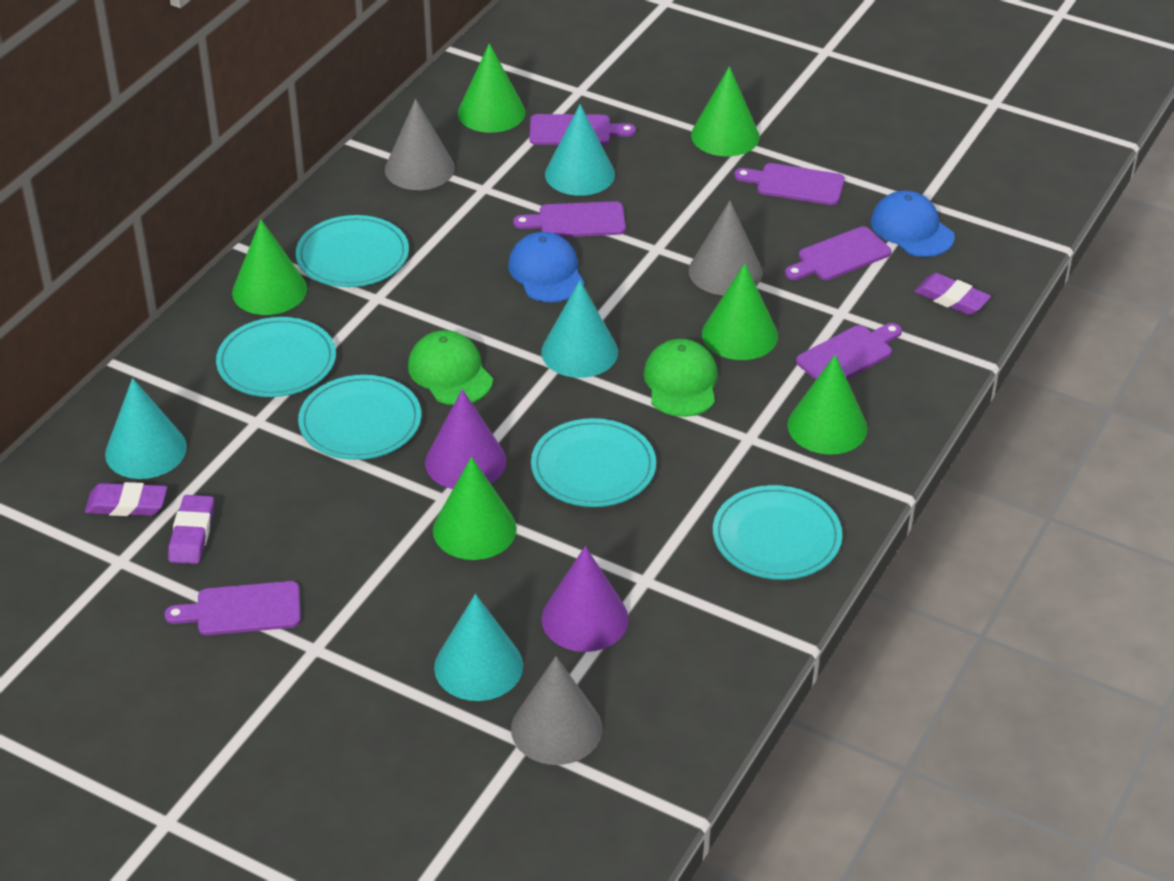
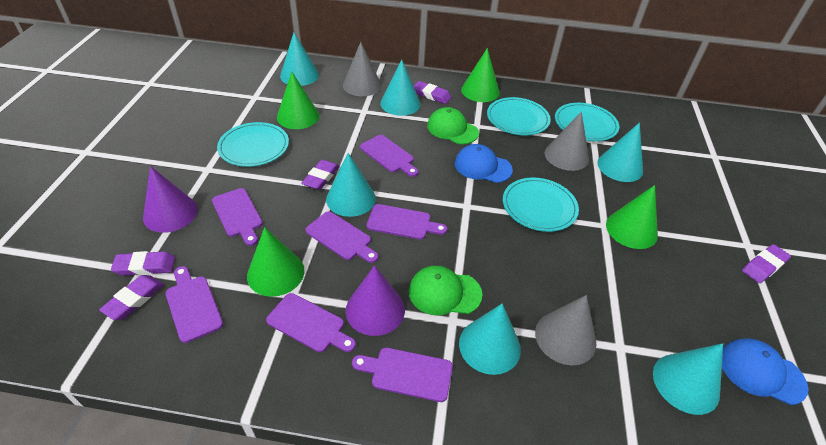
green cone: [232,219,307,315] [433,457,517,560] [458,43,525,133] [691,66,760,156] [702,263,778,360] [787,354,867,455] = 6 -> [247,227,305,297] [277,71,319,129] [461,48,500,102] [606,185,658,249] = 4
purple cutting board: [164,581,301,635] [513,201,626,237] [529,114,636,145] [734,163,845,205] [785,227,891,280] [796,323,902,380] = 6 -> [165,266,223,343] [212,188,263,246] [266,293,356,352] [305,212,378,263] [352,347,453,402] [360,135,418,177] [367,204,447,240] = 7
purple eraser: [85,482,167,516] [168,495,214,564] [914,273,991,315] = 3 -> [99,275,164,320] [111,251,175,276] [301,160,339,190] [413,81,451,104] [742,244,791,283] = 5
turquoise cone: [105,378,187,479] [434,594,523,701] [541,280,618,378] [545,104,615,196] = 4 -> [280,32,319,86] [326,153,376,217] [380,60,421,116] [459,303,521,375] [597,122,643,182] [653,343,723,415] = 6
turquoise plate: [216,317,336,397] [296,215,409,287] [298,375,421,460] [531,418,656,507] [713,485,842,580] = 5 -> [217,122,289,167] [487,97,551,135] [503,178,579,232] [555,103,619,141] = 4

